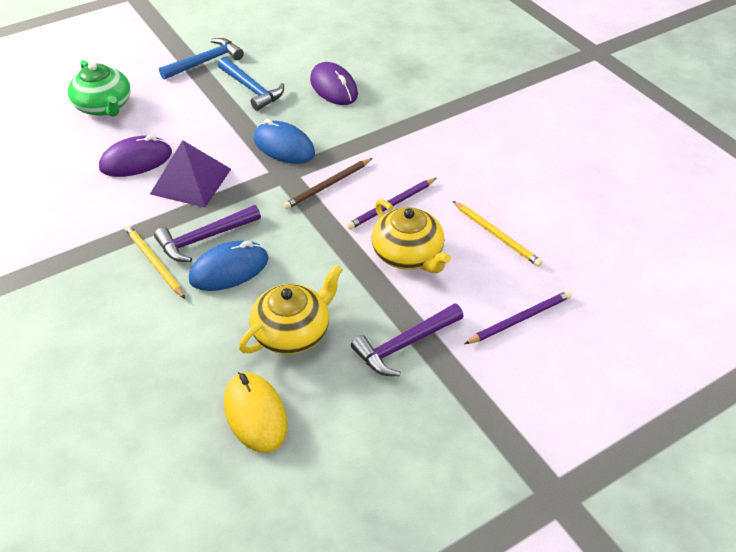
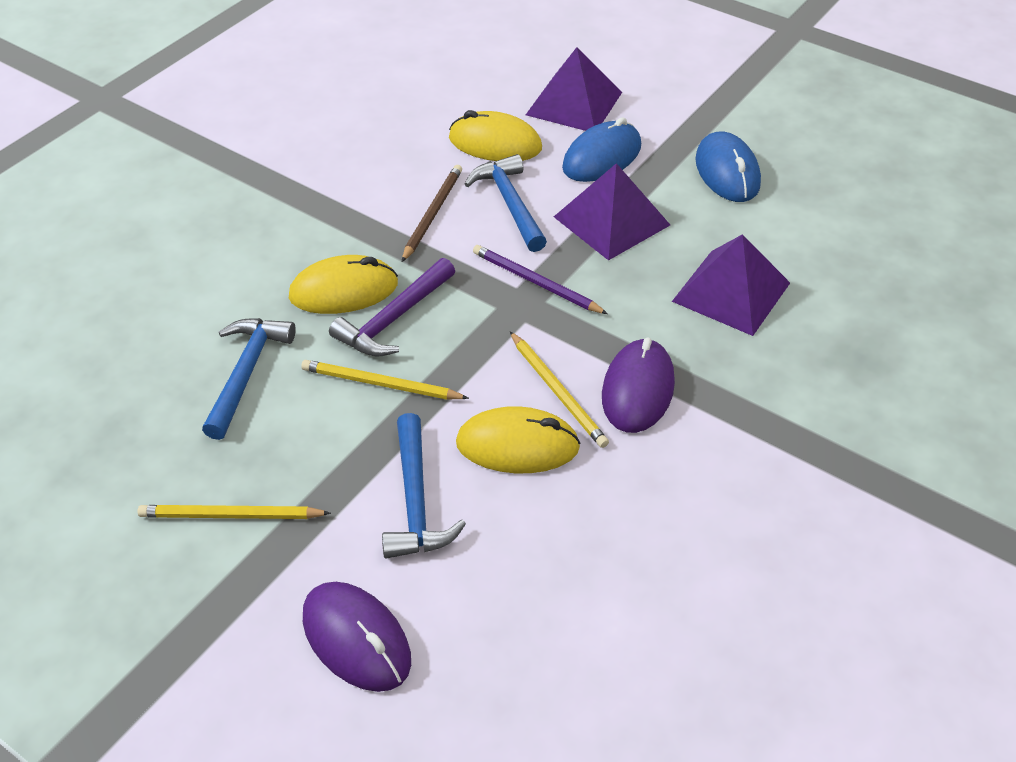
blue hammer: [159,38,244,80] [218,57,284,111] = 2 -> [202,318,296,440] [382,413,466,559] [465,154,547,252] = 3
green teapot: [68,60,131,117] = 1 -> none = 0
purple hammer: [154,205,261,262] [351,303,464,376] = 2 -> [329,258,455,357] = 1
purple pencil: [347,178,436,229] [465,291,572,344] = 2 -> [473,245,608,314] = 1
purple pyramid: [150,140,231,207] = 1 -> [526,47,622,131] [554,163,670,261] [672,234,790,336] = 3
yellow mouse: [224,372,288,453] = 1 -> [289,255,398,314] [449,110,542,161] [456,406,581,473] = 3
yellow pencil: [125,225,185,299] [453,201,542,267] = 2 -> [137,505,331,519] [301,360,469,400] [510,331,609,448] = 3
yellow teapot: [239,264,343,354] [372,199,451,273] = 2 -> none = 0

